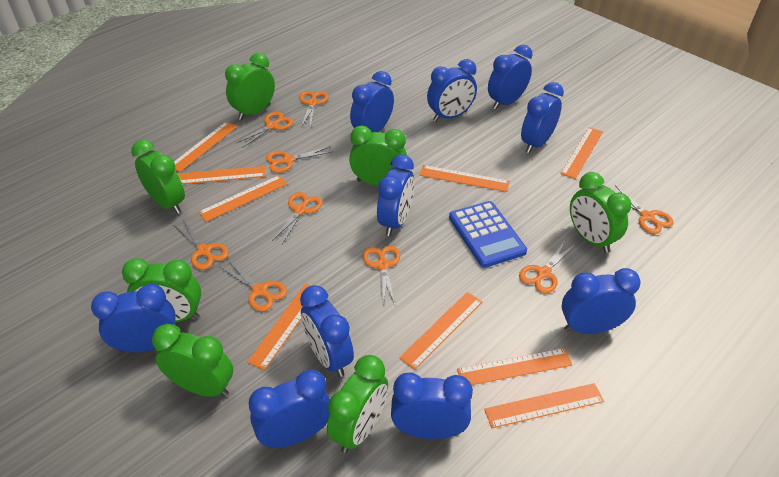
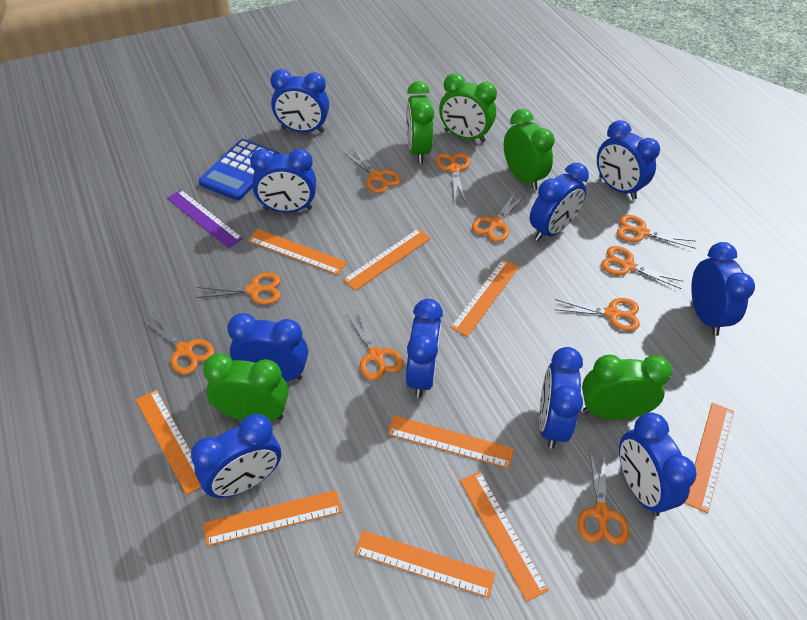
green clock: [122,258,201,322] [131,140,185,214] [152,324,233,397] [225,53,275,120] [327,355,388,453] [349,126,407,186] [570,172,631,253] = 7 -> [203,354,289,421] [406,81,434,163] [439,73,497,143] [504,109,555,190] [582,354,672,420] = 5
orange scissors: [174,220,229,270] [220,260,287,311] [236,112,293,148] [266,147,333,173] [272,192,323,244] [299,91,329,127] [363,246,400,307] [519,241,576,293] [615,185,673,234] = 9 -> [142,314,214,374] [196,273,281,305] [343,148,401,193] [346,310,403,380] [436,153,470,203] [472,192,525,242] [554,298,640,331] [578,450,629,545] [601,246,684,289] [617,215,696,249] = 10
purple ruler: none = 0 -> [167,190,243,248] = 1

